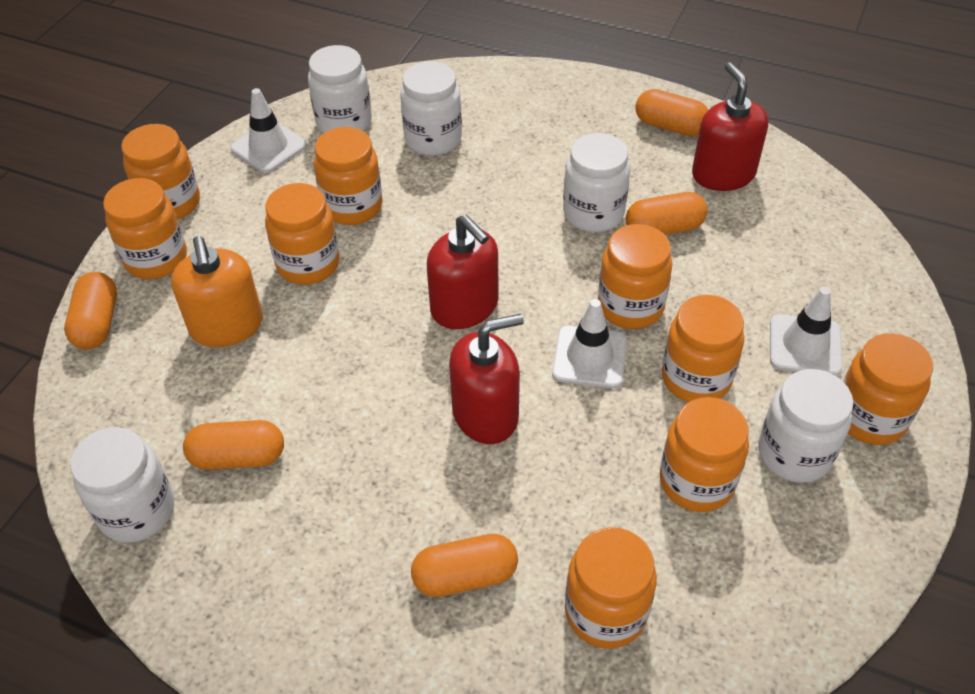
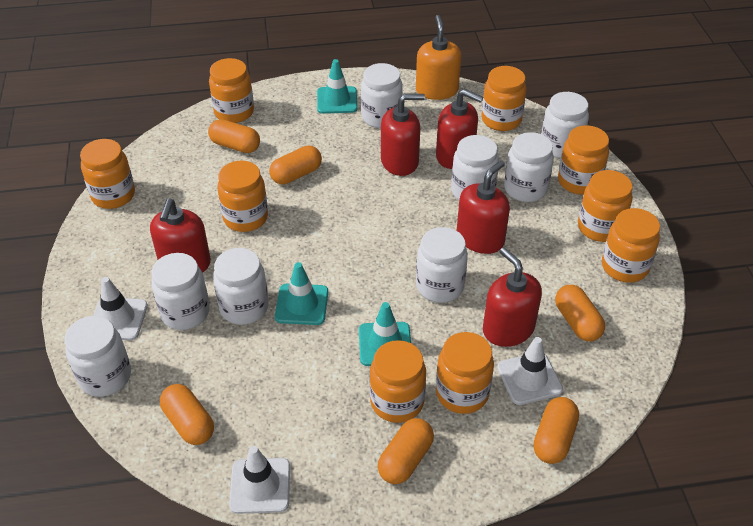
orange capsule: [64,272,117,350] [183,420,284,470] [411,534,518,597] [626,192,707,235] [635,89,708,136] = 5 -> [160,384,214,445] [208,119,260,153] [269,145,322,185] [378,418,434,484] [533,397,579,464] [555,285,605,341] = 6
red soap dispenser: [427,215,499,329] [449,314,524,444] [692,62,768,191] = 3 -> [150,199,211,273] [381,94,425,176] [436,89,483,169] [457,160,510,254] [483,247,542,347] = 5
turquoise traffic cone: none = 0 -> [275,262,328,325] [317,59,358,114] [359,302,411,366] = 3
white jar: [70,427,174,543] [308,45,372,133] [400,61,462,156] [563,133,630,232] [758,369,854,483] = 5 -> [65,316,131,397] [151,253,210,330] [213,248,269,325] [361,63,403,128] [416,227,468,303] [451,135,499,200] [504,132,554,202] [541,92,589,159] = 8

